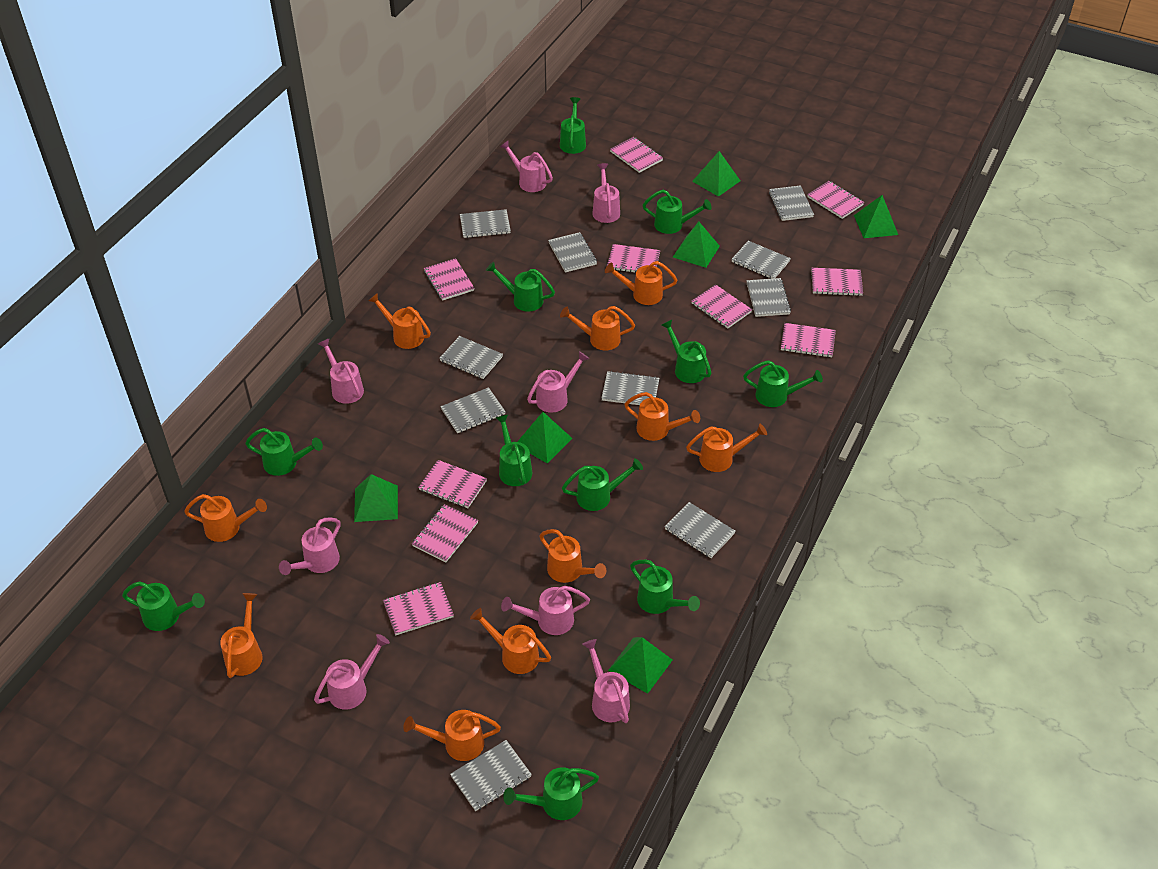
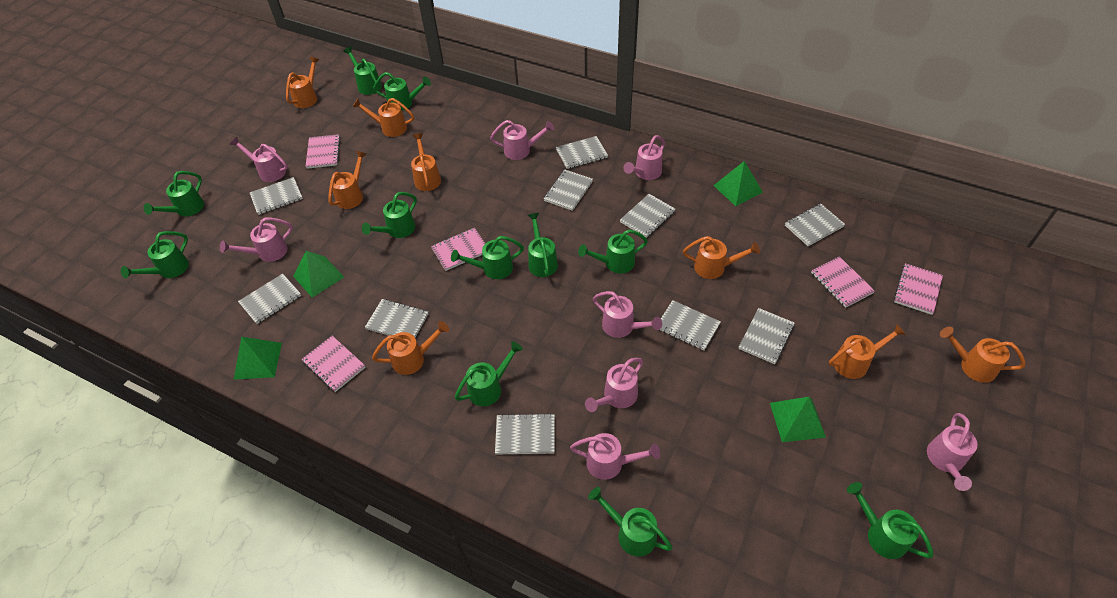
green pyramid: [354,474,398,522] [517,412,573,464] [608,637,672,694] [673,222,720,268] [692,151,740,197] [854,195,898,238] = 6 -> [234,337,282,380] [293,251,344,298] [713,161,763,206] [770,397,826,442] = 4
orange watering can: [184,494,267,542] [220,593,263,678] [368,293,431,349] [403,710,501,761] [470,608,551,674] [539,529,606,583] [560,306,635,350] [605,261,677,305] [625,392,700,441] [686,424,767,472] = 10 -> [286,56,319,108] [328,151,366,209] [353,98,414,137] [372,321,449,375] [411,133,441,191] [683,236,760,279] [829,324,906,379] [940,327,1025,383] = 8
pink notebook: [383,582,454,635] [412,504,478,562] [418,460,487,508] [424,258,474,301] [607,244,660,273] [610,137,663,173] [692,284,752,329] [781,323,836,357] [807,181,864,219] [811,268,863,296] = 10 -> [301,336,366,392] [305,134,341,169] [431,228,485,271] [811,256,875,308] [894,263,943,315] = 5

